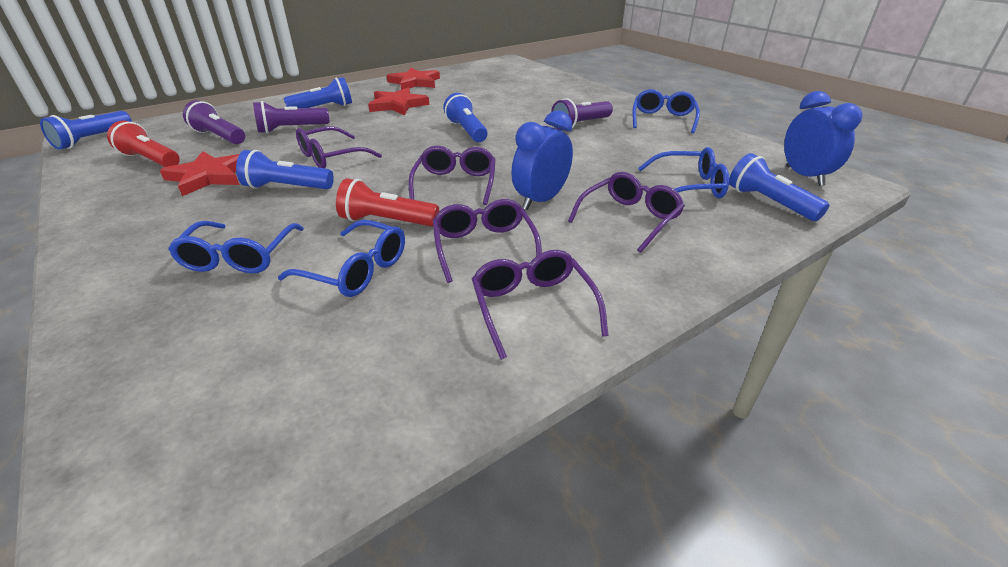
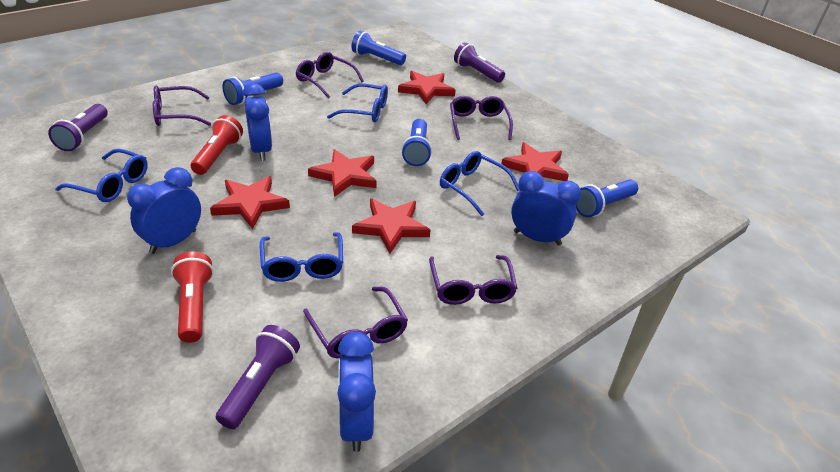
blue clock: [511,110,573,210] [784,91,862,186] = 2 -> [127,167,201,254] [243,83,272,161] [338,332,376,452] [511,171,581,246] = 4
blue flashlight: [40,111,132,150] [236,150,334,189] [283,77,352,108] [443,93,488,142] [729,153,829,221] = 5 -> [222,73,283,105] [352,31,406,65] [401,119,432,166] [576,179,638,217] = 4
red star: [160,151,240,196] [368,88,429,115] [387,68,440,90] = 3 -> [210,176,290,229] [308,149,377,197] [352,198,431,254] [398,71,456,104] [501,142,569,181] = 5

